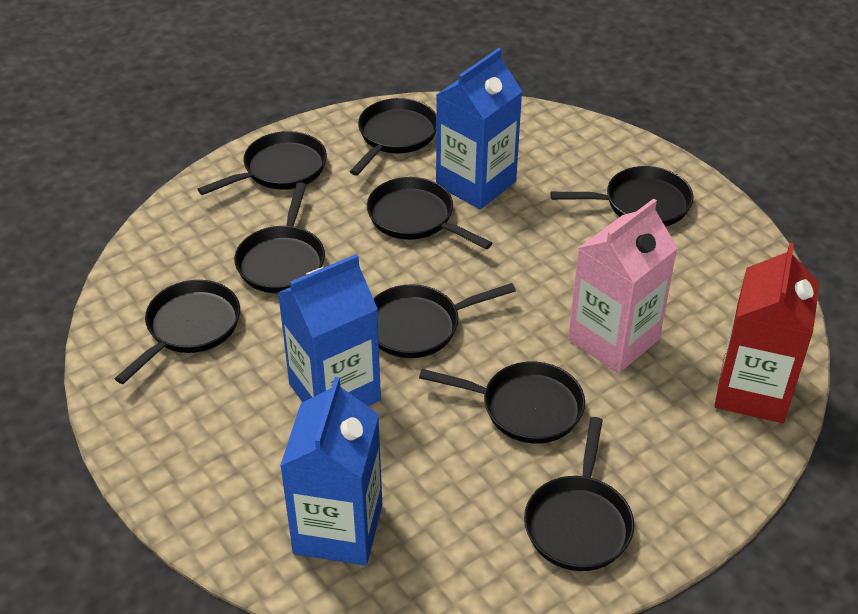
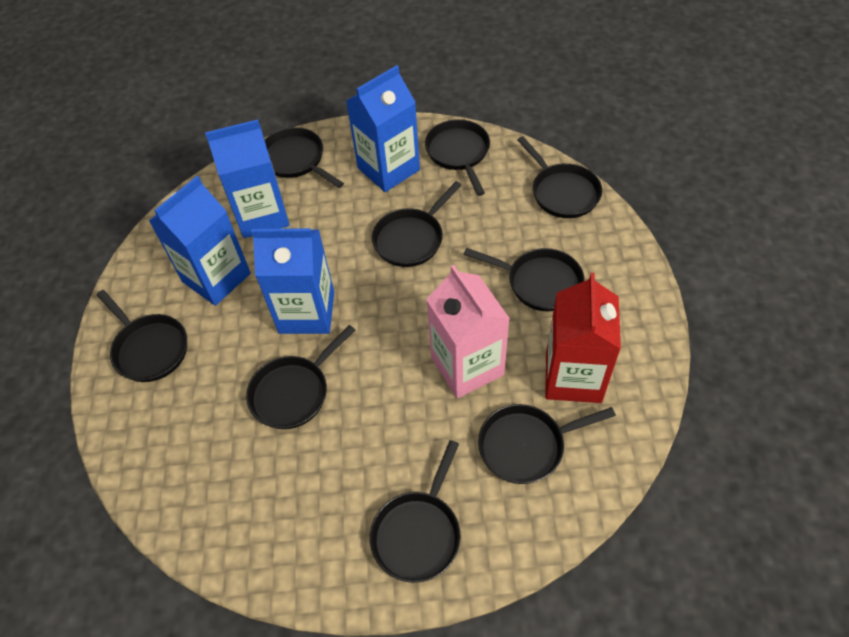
blue carton: [278,254,381,406] [280,377,382,565] [436,48,523,209] = 3 -> [149,176,251,306] [205,119,290,238] [251,228,334,334] [346,65,420,192] = 4

